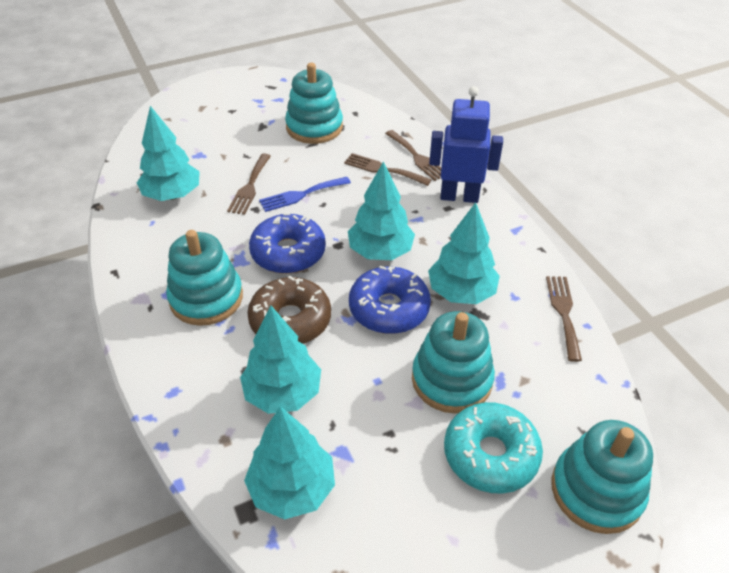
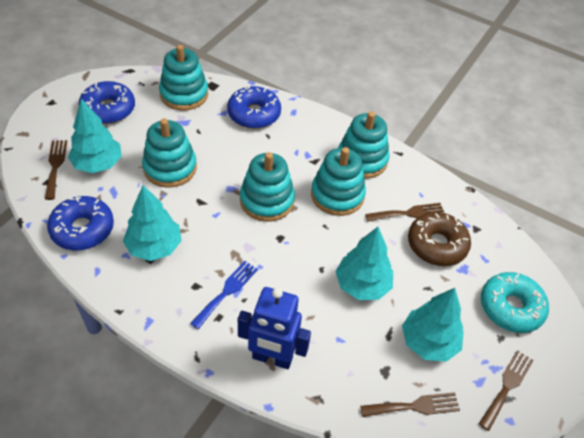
blue donut: [249,213,326,274] [349,266,431,334] = 2 -> [47,196,114,250] [79,81,135,124] [227,85,281,129] = 3
turquoise stacking toy: [166,230,243,326] [285,63,343,144] [412,311,495,413] [551,420,653,534] = 4 -> [142,118,197,188] [159,45,208,111] [240,152,295,222] [311,147,366,216] [338,112,389,179] = 5
turquoise tree: [137,106,200,201] [240,306,321,414] [244,406,335,520] [348,161,415,260] [428,202,500,304] = 5 -> [68,99,122,173] [123,185,182,261] [335,227,393,300] [402,288,464,362] = 4

